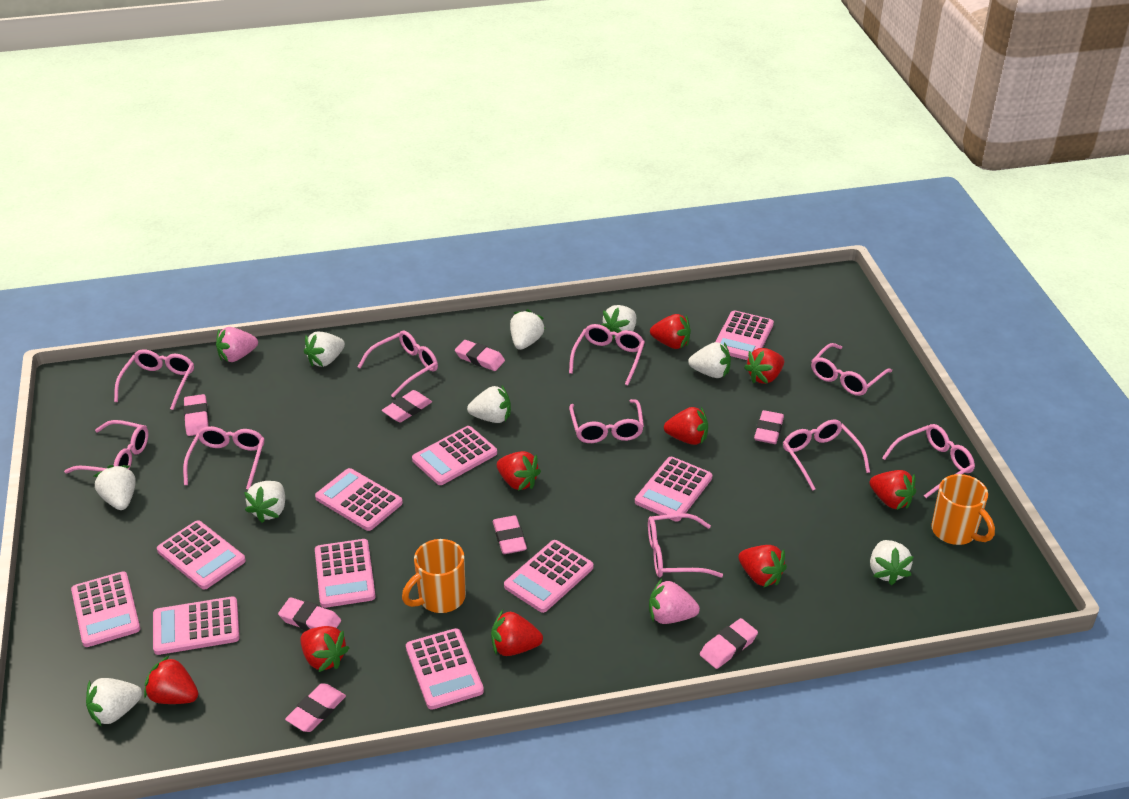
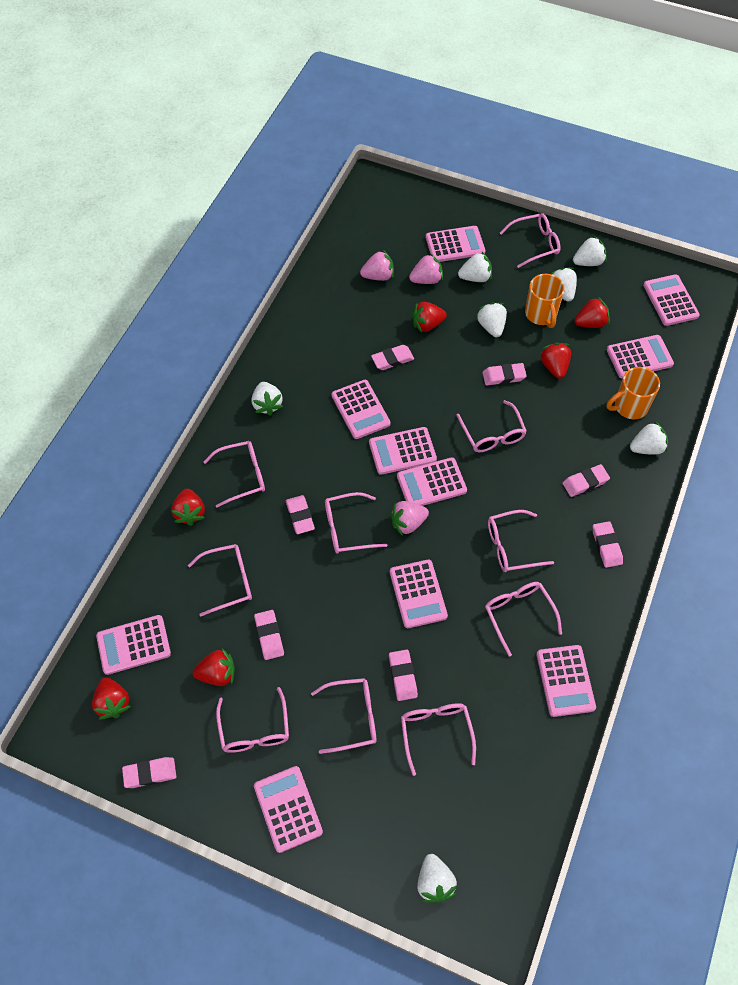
pink strawberry: [216,327,258,362] [649,579,700,624] = 2 -> [360,250,394,281] [390,501,429,536] [409,253,443,284] = 3
red strawberry: [144,655,198,704] [300,626,349,672] [491,610,543,656] [497,451,541,491] [650,314,691,349] [664,407,708,445] [738,545,787,587] [744,348,784,384] [869,470,916,510] = 9 -> [92,677,131,719] [171,489,205,526] [193,649,235,686] [412,302,447,333] [539,343,571,379] [574,297,610,328] = 6
white strawberry: [86,678,142,727] [94,465,136,510] [244,481,285,523] [304,332,345,367] [467,386,511,423] [510,309,545,350] [601,305,636,340] [688,342,731,378] [870,540,914,585] = 9 -> [252,382,283,416] [417,854,457,903] [458,252,492,282] [477,302,507,337] [551,267,577,302] [573,235,607,266] [630,421,668,455] = 7

